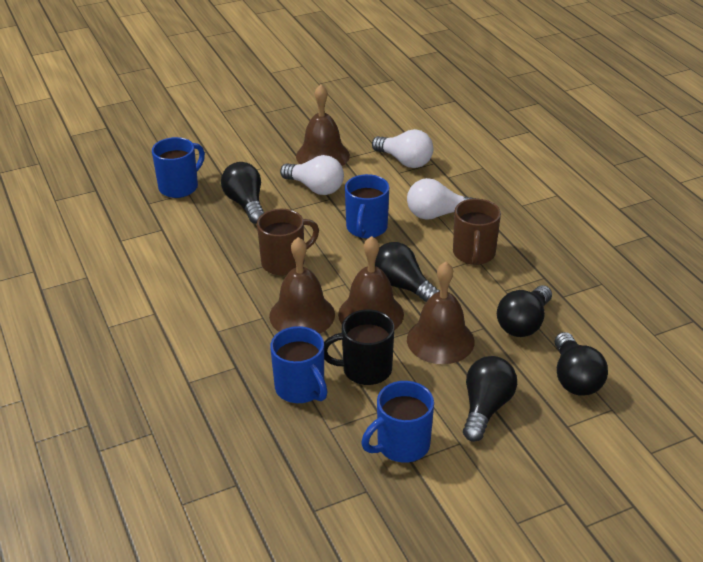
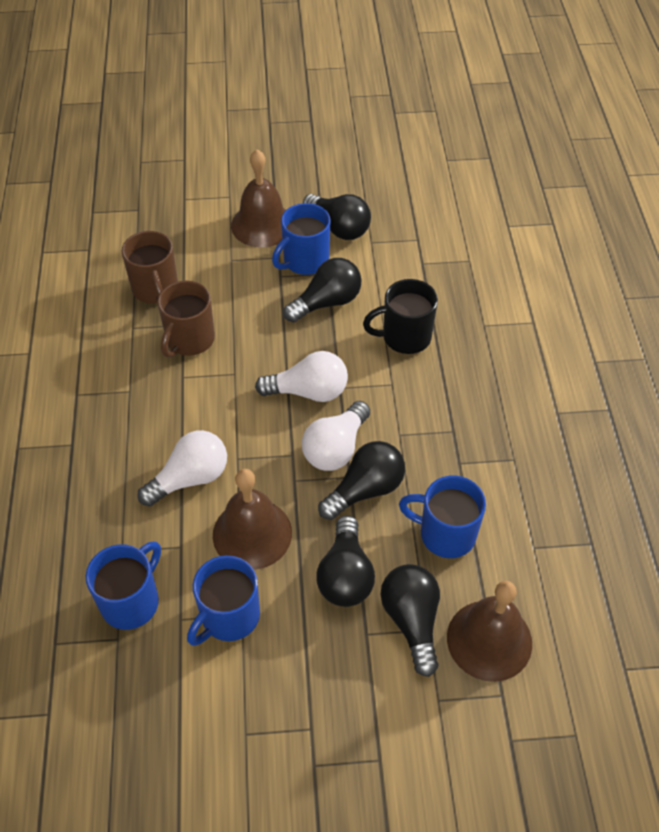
brown bell: [269,237,335,334] [296,84,350,166] [338,236,404,330] [407,262,475,364] = 4 -> [213,469,292,570] [231,149,286,247] [447,581,532,682] = 3

